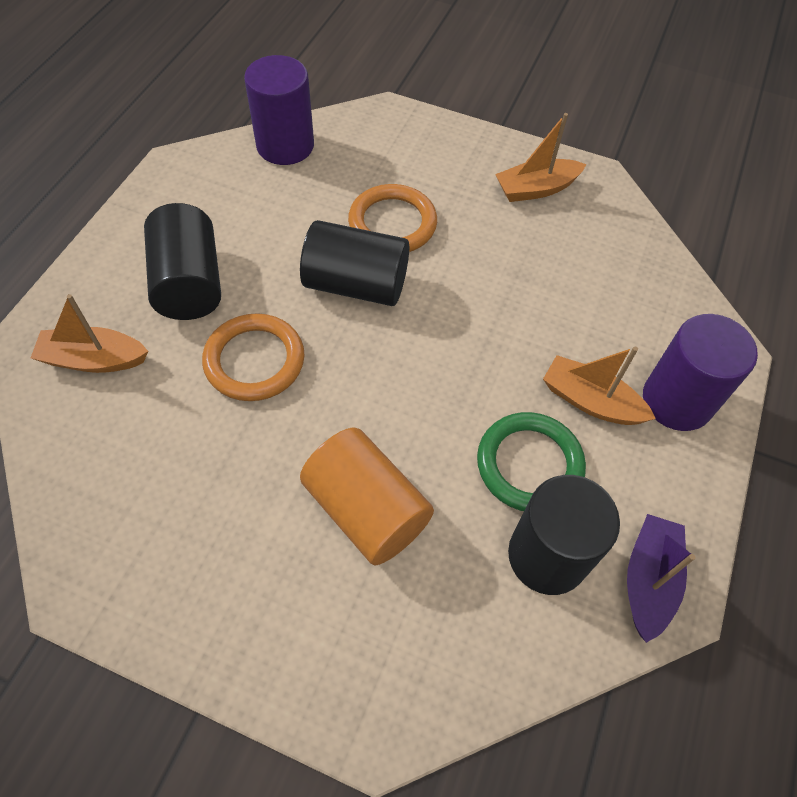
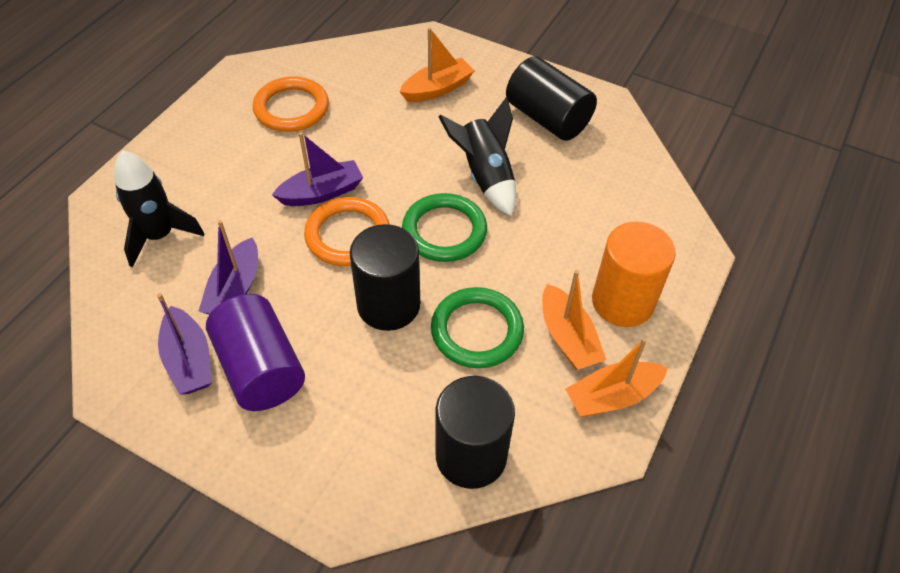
black rocket: none = 0 -> [114,151,204,268] [439,97,516,216] = 2
green ring: [477,412,586,511] = 1 -> [402,193,487,262] [431,287,524,368] = 2
purple boat: [627,514,696,643] = 1 -> [157,293,212,395] [199,220,258,315] [272,132,363,206] = 3
purple cylinder: [244,55,314,165] [643,314,758,431] = 2 -> [206,294,305,411] = 1

